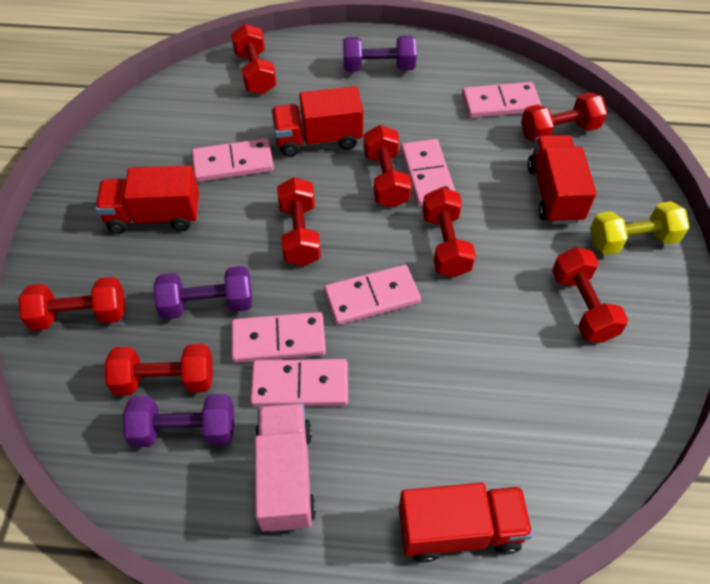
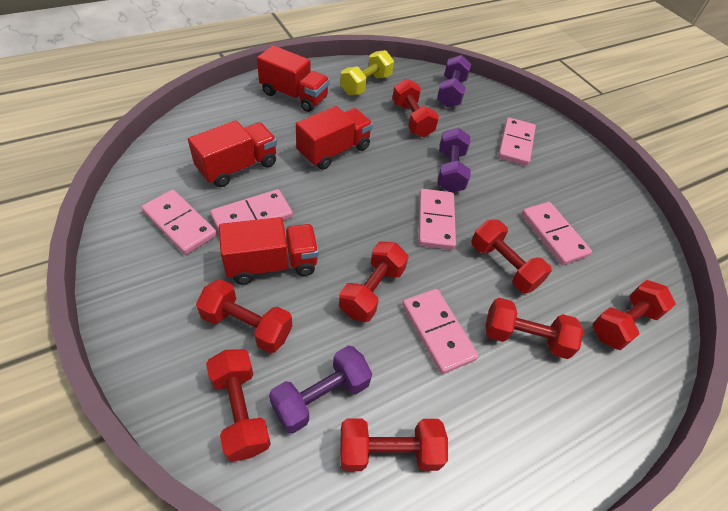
pink truck: [255,403,316,532] = 1 -> none = 0

